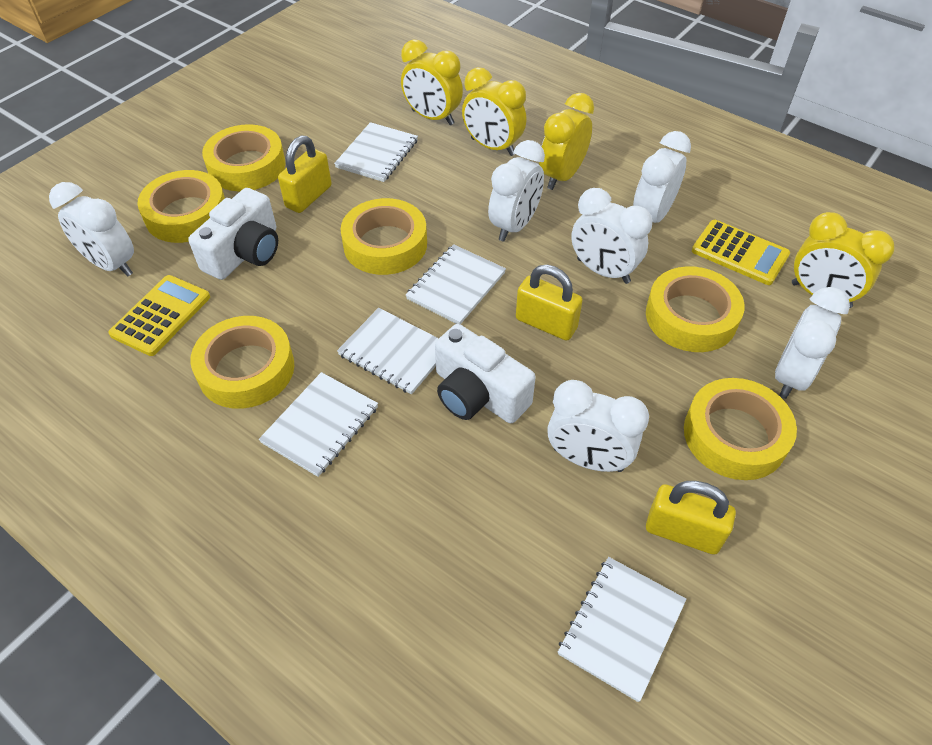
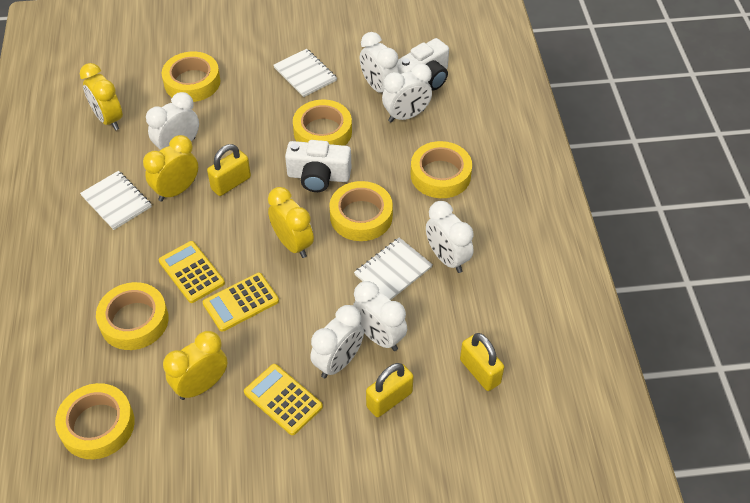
white notebook: [259,372,378,477] [334,122,418,182] [337,308,439,395] [406,244,506,324] [558,557,687,702] = 5 -> [80,171,152,230] [274,49,337,97] [354,237,433,300] = 3
yellow calculator: [108,275,210,356] [692,220,790,285] = 2 -> [159,241,225,303] [203,273,279,332] [244,364,323,435] = 3

